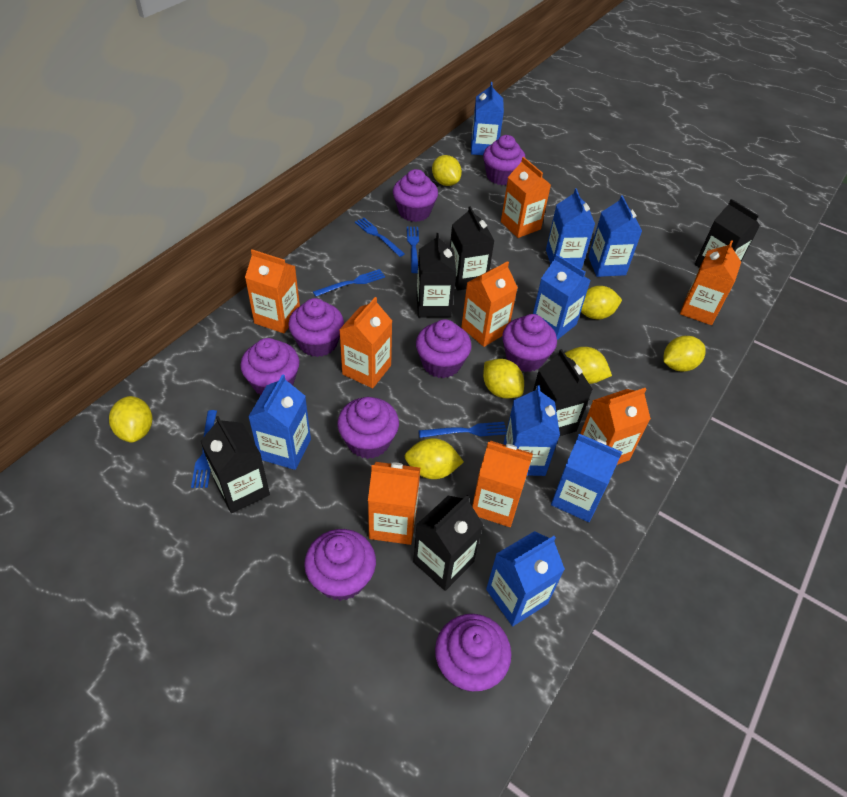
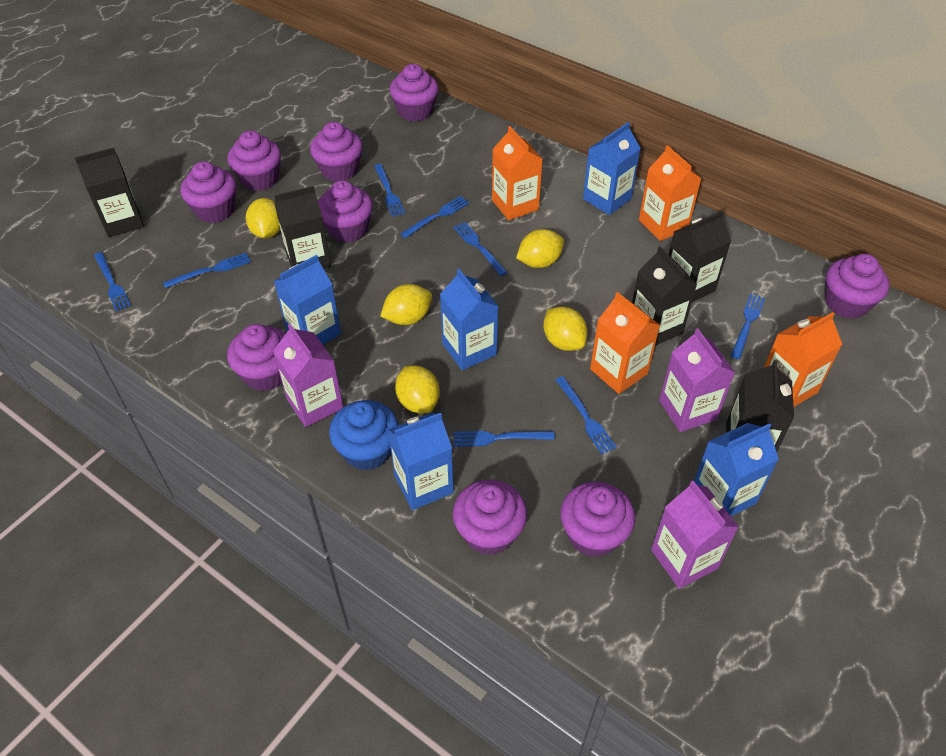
black carton: [201,416,270,513] [413,495,483,591] [416,233,457,317] [450,206,494,291] [533,349,593,436] [695,199,760,268] = 6 -> [75,147,144,237] [274,186,331,269] [632,247,697,346] [669,211,731,302] [726,360,794,452] = 5
blue carton: [248,374,311,470] [471,82,504,155] [486,531,565,626] [504,385,560,476] [533,254,591,340] [546,189,595,269] [551,434,622,522] [588,195,642,277] = 8 -> [274,255,341,345] [388,413,454,510] [440,269,498,370] [583,122,641,215] [694,423,779,516] = 5
blue cupcake: none = 0 -> [329,400,399,470] = 1
blue fork: [191,410,217,488] [313,269,385,297] [355,218,405,257] [407,227,419,273] [418,422,506,438] = 5 -> [94,252,131,311] [163,253,251,288] [374,164,405,217] [400,196,470,238] [453,222,507,276] [453,431,555,447] [556,376,617,454] [731,293,765,359] = 8
orange carton: [245,249,300,333] [339,297,392,388] [368,462,420,545] [461,261,518,347] [472,441,533,527] [501,157,551,238] [580,388,651,465] [680,240,741,325] = 8 -> [492,126,543,220] [590,292,660,394] [639,145,702,241] [764,312,842,407] = 4
purple carton: none = 0 -> [273,324,343,427] [651,481,739,589] [659,328,735,432] = 3
yellow lemon: [109,396,152,443] [405,438,464,479] [432,155,462,186] [483,359,524,398] [565,347,612,384] [581,286,622,320] [664,336,706,372] = 7 -> [246,198,280,238] [380,284,432,325] [395,365,440,413] [516,229,564,268] [543,307,588,351] = 5

